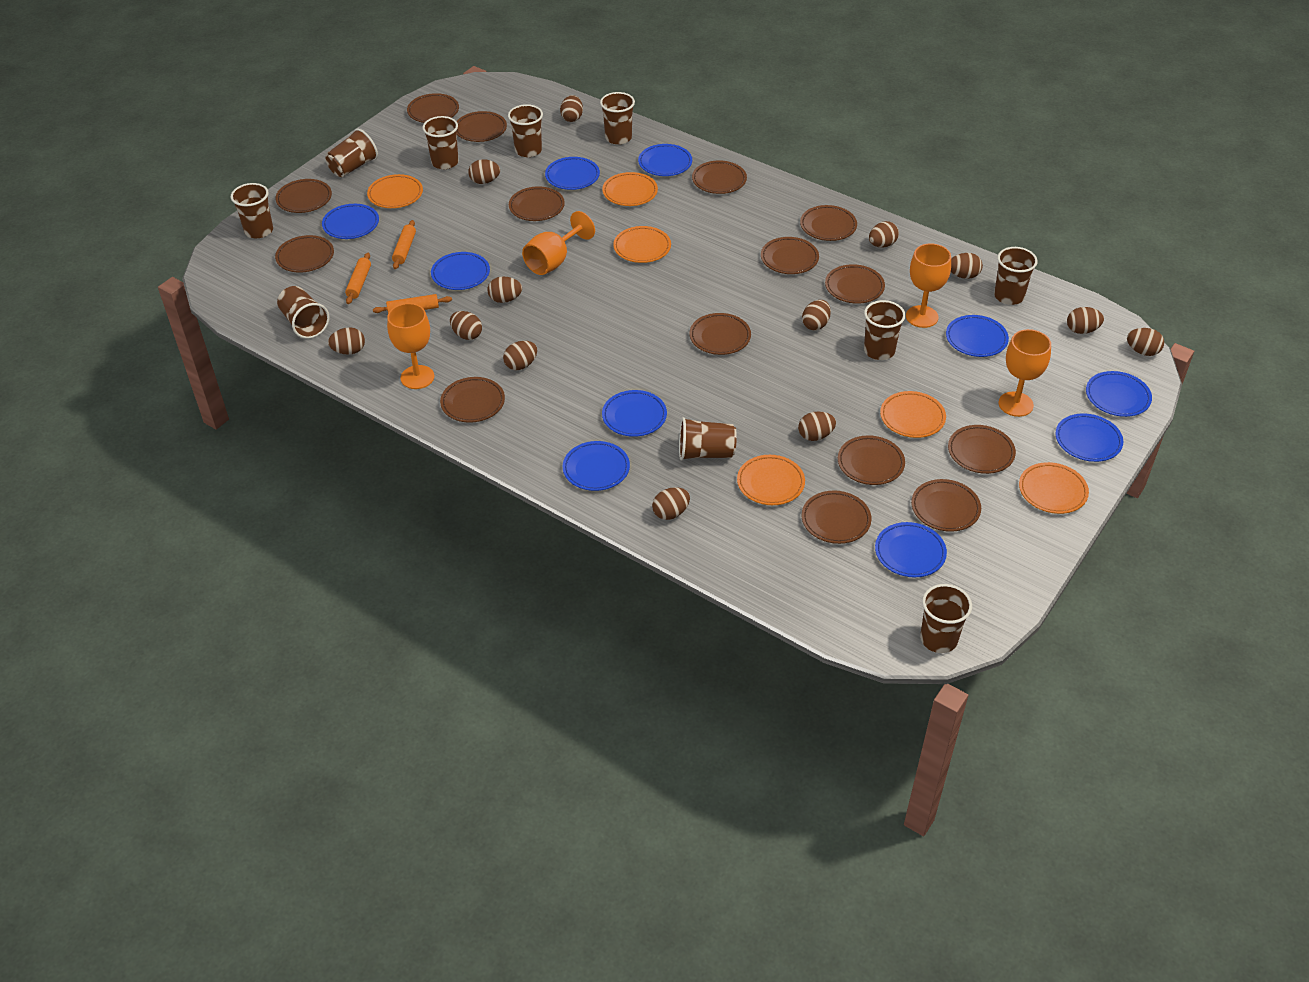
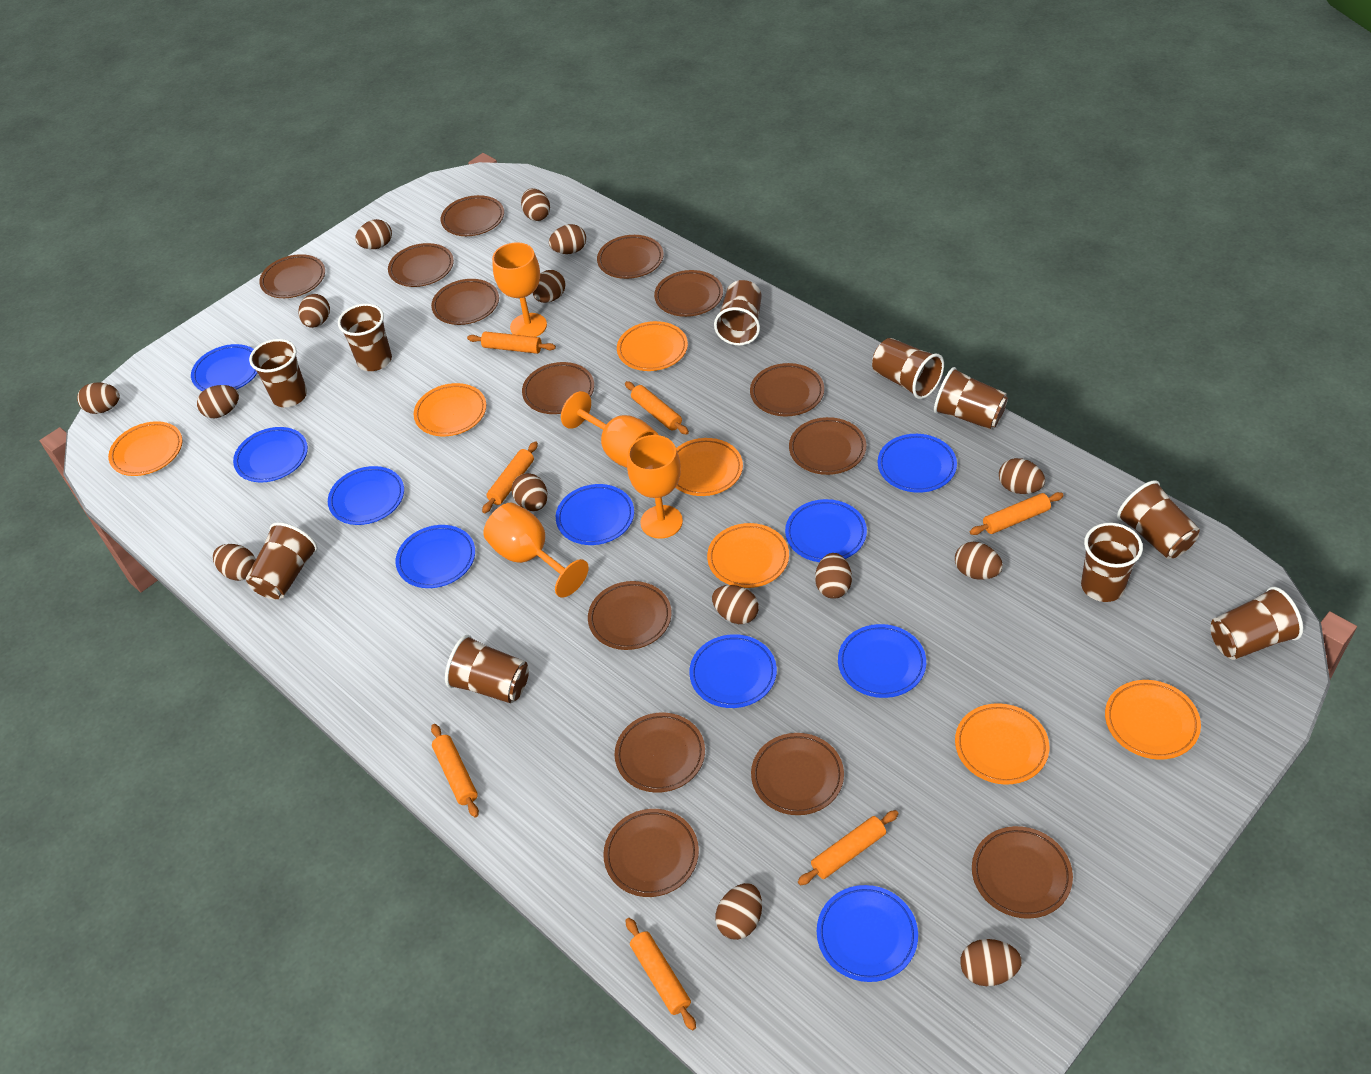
brown egg: [328,327,365,355] [450,311,482,340] [468,159,500,184] [487,277,522,303] [503,341,537,370] [560,95,583,122] [652,487,690,520] [798,411,836,441] [802,300,831,330] [869,221,899,248] [951,253,983,279] [1067,307,1104,334] [1127,328,1164,356] = 13 -> [77,383,120,414] [197,385,239,418] [213,544,256,581] [298,294,330,328] [355,219,392,249] [512,473,548,511] [521,188,550,221] [533,270,566,303] [549,224,586,254] [712,585,759,624] [716,883,762,940] [815,553,852,599] [955,542,1003,580] [960,939,1022,986] [999,458,1045,494] = 15
brown plate: [275,179,332,213] [275,235,334,273] [407,93,459,123] [440,377,505,423] [457,111,507,142] [509,186,565,221] [689,313,751,355] [692,160,747,194] [761,237,819,274] [800,205,857,241] [802,490,871,544] [825,264,885,304] [838,435,905,485] [911,479,981,532] [948,425,1016,474] = 15 -> [259,254,325,298] [388,243,454,287] [431,279,499,325] [441,195,504,236] [522,362,594,414] [588,581,672,650] [597,235,664,279] [603,809,699,897] [615,713,705,793] [654,270,723,317] [750,363,824,416] [751,733,844,815] [789,417,866,475] [972,826,1073,919] = 14
orange plate: [367,174,423,208] [602,172,658,206] [613,226,671,263] [737,455,805,505] [880,391,946,438] [1019,462,1089,514] = 6 -> [108,421,183,476] [414,383,486,436] [617,321,688,371] [675,438,743,496] [707,523,789,588] [955,703,1049,785] [1105,680,1201,760] = 7
orange rolling pin: [345,253,371,304] [373,294,452,313] [392,220,416,269] = 3 -> [431,724,479,818] [467,331,556,354] [482,441,538,513] [625,381,689,435] [626,918,696,1030] [798,810,899,885] [970,492,1064,535] = 7

